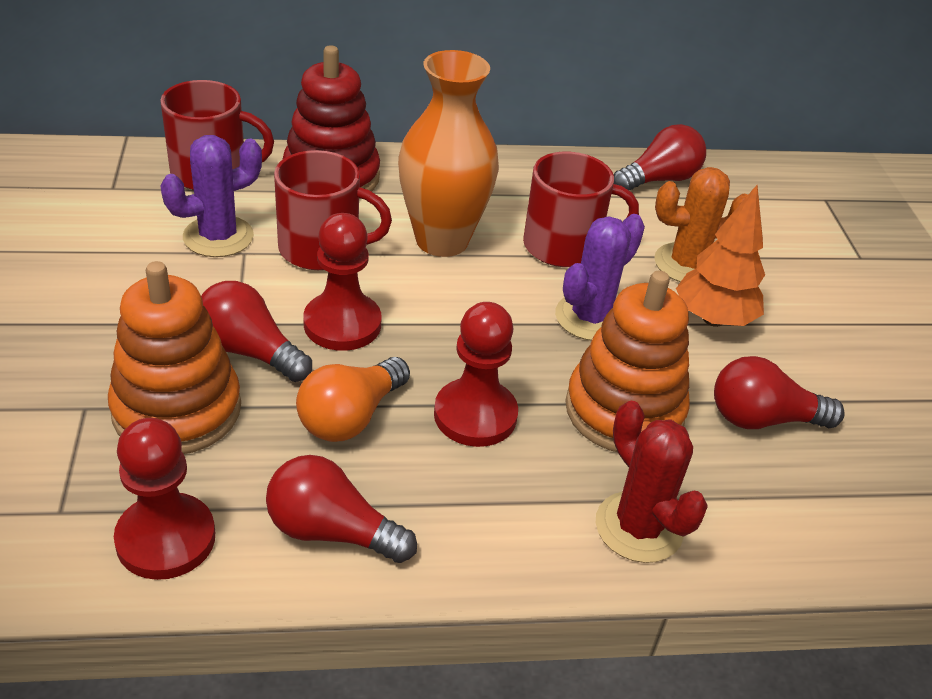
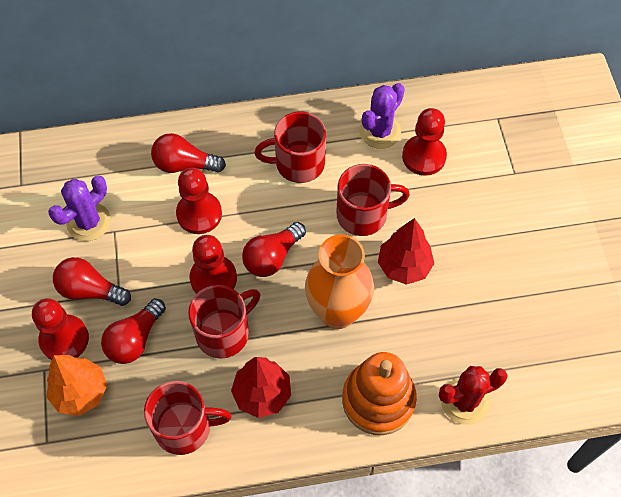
orange cactus: [654,167,748,282] = 1 -> none = 0
orange light bulb: [296,357,410,442] = 1 -> none = 0
orange stacking toy: [108,261,241,454] [565,270,690,452] = 2 -> [342,352,417,435] = 1
red mug: [160,80,274,190] [274,150,392,270] [523,152,639,267] = 3 -> [144,381,232,455] [188,285,260,359] [254,112,326,183] [336,164,410,236] = 4
red pawn: [114,418,215,580] [303,213,382,351] [434,302,518,447] = 3 -> [32,298,89,360] [176,168,222,234] [189,235,237,294] [402,108,447,176] = 4
red stacking toy: [282,45,380,199] = 1 -> none = 0
red tree: none = 0 -> [231,357,291,418] [378,218,434,285] = 2

